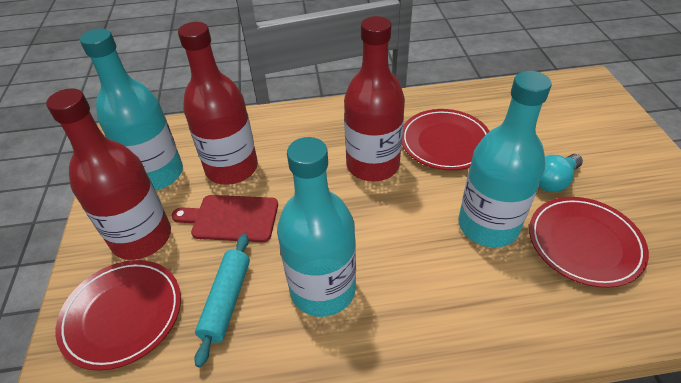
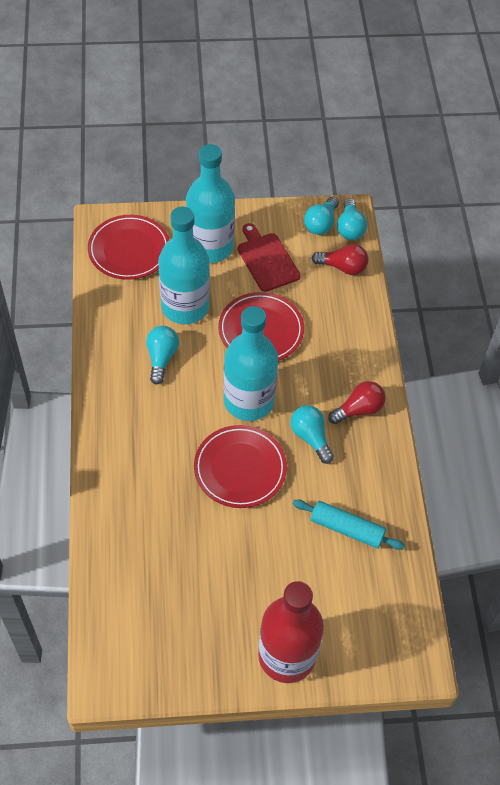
red bottle: [46,88,171,260] [178,22,258,185] [344,16,405,181] = 3 -> [258,581,324,683] = 1
red light bulb: none = 0 -> [312,244,368,275] [328,381,386,424] = 2
turquoise light bulb: [539,154,583,192] = 1 -> [146,326,179,385] [290,405,334,464] [304,196,339,235] [337,198,367,240] = 4

